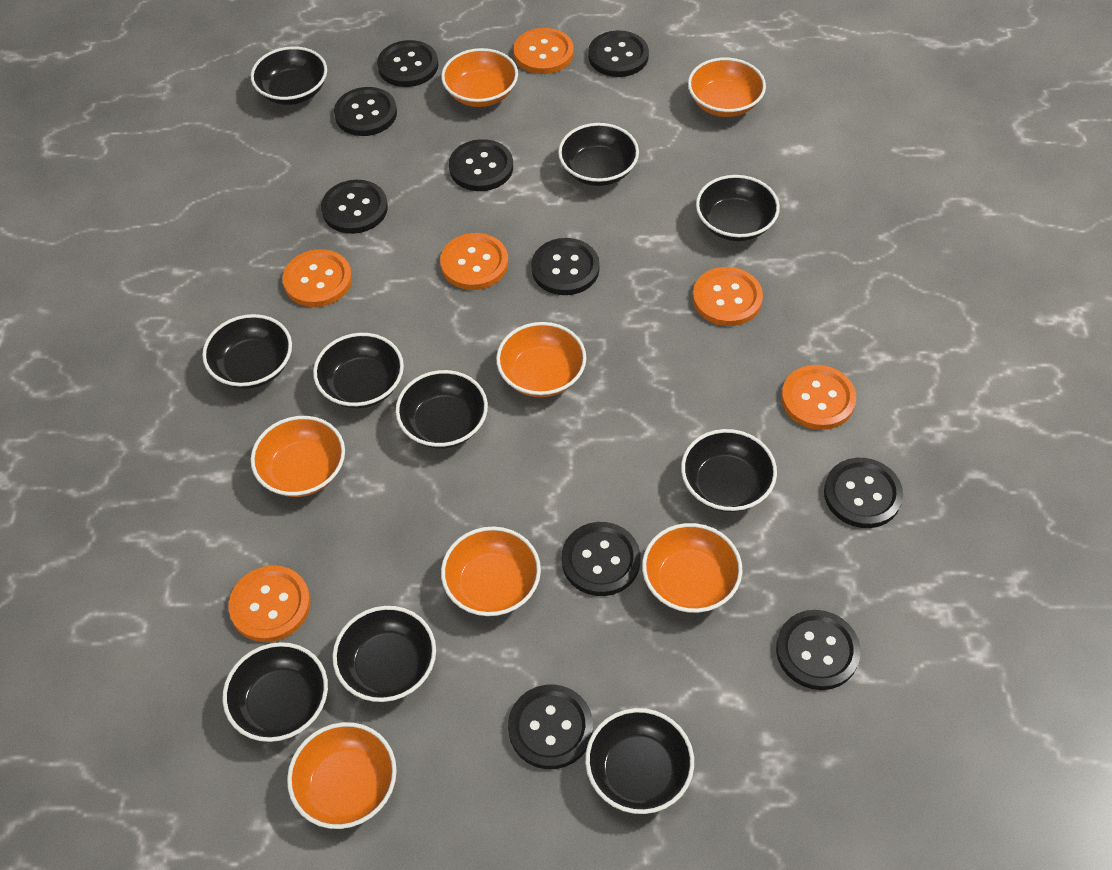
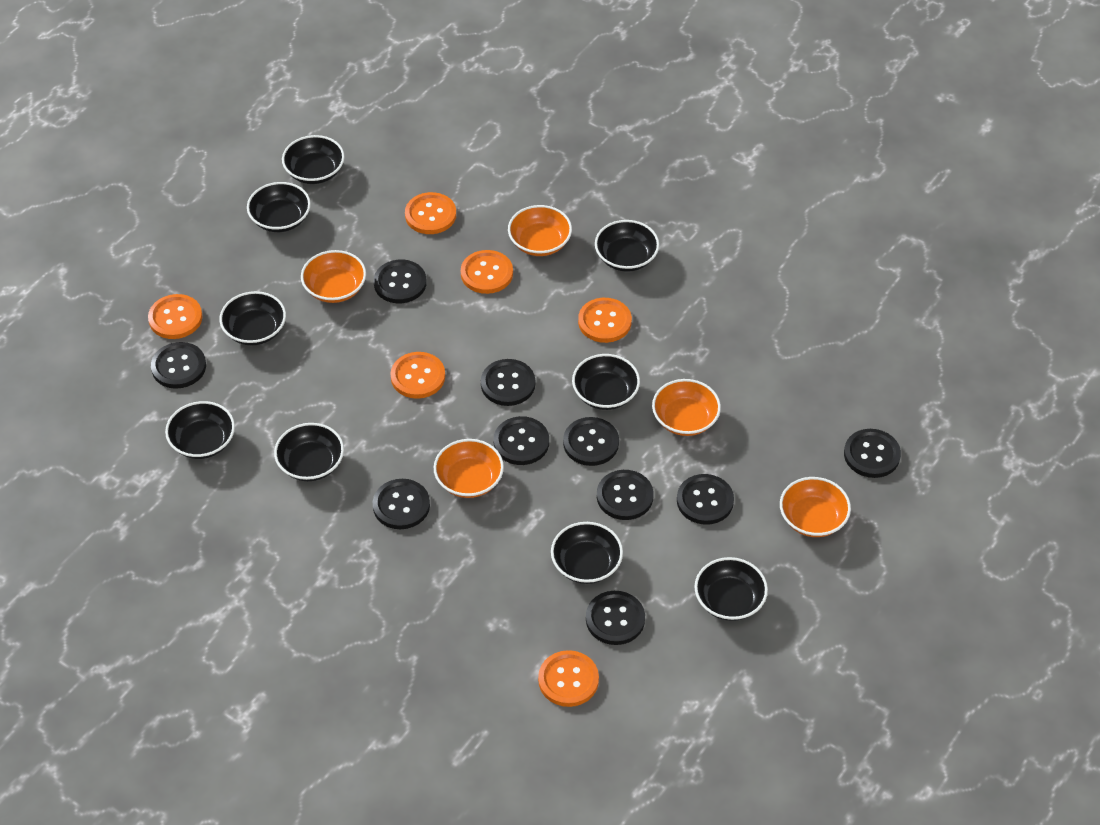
black bowl: [202,314,292,389] [223,642,328,742] [251,46,327,105] [313,333,404,408] [332,606,436,702] [396,370,488,449] [558,123,639,186] [585,708,694,814] [681,429,777,512] [696,175,780,241] = 10 -> [165,401,235,459] [219,291,286,345] [247,182,311,232] [274,423,344,481] [282,135,345,184] [551,522,623,584] [572,354,640,410] [595,220,659,272] [694,557,768,621] = 9
orange bowl: [251,416,345,497] [287,722,397,829] [441,48,518,107] [441,527,541,616] [496,322,586,397] [642,523,743,613] [688,58,766,117] = 7 -> [301,250,366,303] [434,439,504,498] [508,205,572,256] [652,379,721,436] [780,477,851,537] = 5

